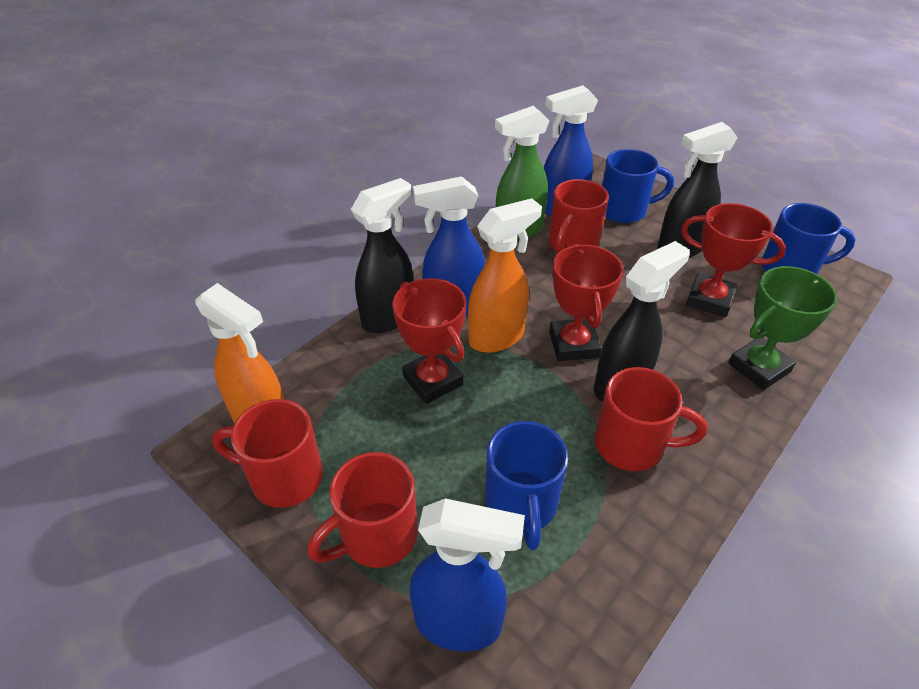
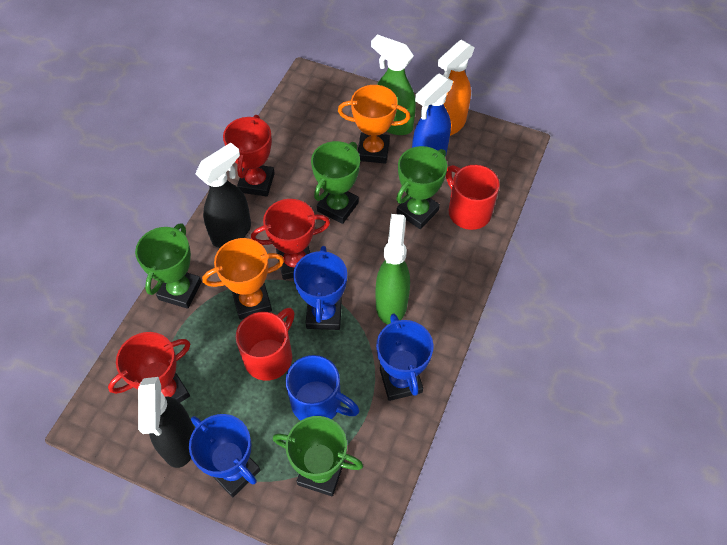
black spray bottle: [351,178,413,333] [594,241,690,402] [657,122,738,257] = 3 -> [138,377,195,468] [195,143,251,248] = 2
blue mug: [485,421,568,550] [602,149,674,223] [762,203,856,274] = 3 -> [286,355,359,421] = 1
blue spray bottle: [410,498,525,652] [413,176,485,316] [544,85,598,216] = 3 -> [412,74,453,154] = 1
blue trophy: none = 0 -> [189,414,260,497] [293,246,347,330] [376,313,434,401] = 3
green spray bottle: [495,106,550,241] = 1 -> [371,34,416,135] [376,214,410,324] = 2
green trophy: [728,266,837,390] = 1 -> [135,223,202,309] [273,416,363,496] [311,141,360,224] [396,146,447,229] = 4
orange spray bottle: [195,283,284,423] [468,198,542,353] = 2 -> [438,40,475,136] = 1
orange trophy: none = 0 -> [202,238,285,320] [338,85,410,164] = 2
red mug: [212,399,323,508] [307,452,418,568] [549,179,609,254] [595,367,707,471] = 4 -> [235,308,295,381] [446,165,500,230] = 2

